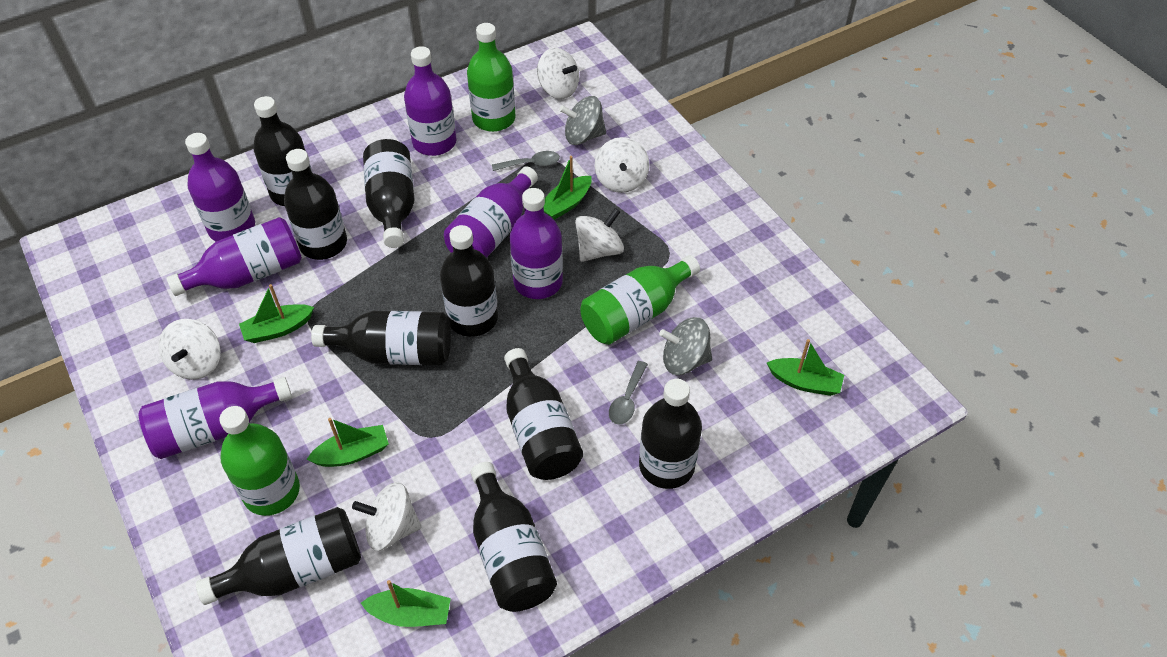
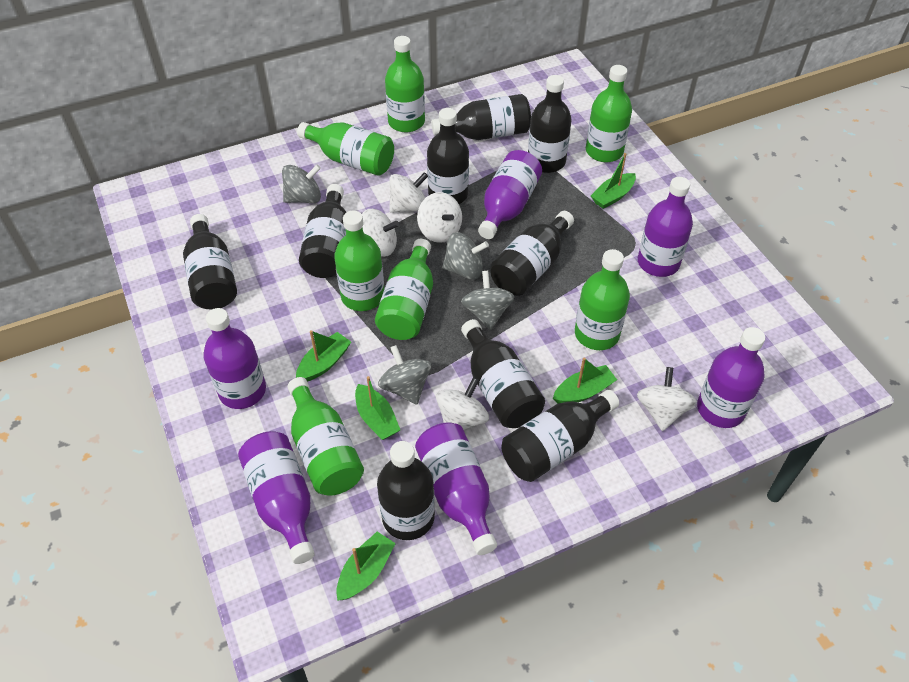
green bottle: [219,406,300,516] [467,23,516,132] [580,255,700,345] = 3 -> [288,377,364,496] [297,122,394,176] [334,210,384,311] [375,239,433,340] [385,36,425,133] [575,249,630,350] [586,65,632,162] = 7
grey spinning top: [559,96,606,145] [659,317,712,375] = 2 -> [282,165,321,203] [378,345,431,405] [442,232,489,280] [461,271,515,330] = 4
grey spoon: [492,151,560,171] [609,361,648,425] = 2 -> none = 0

